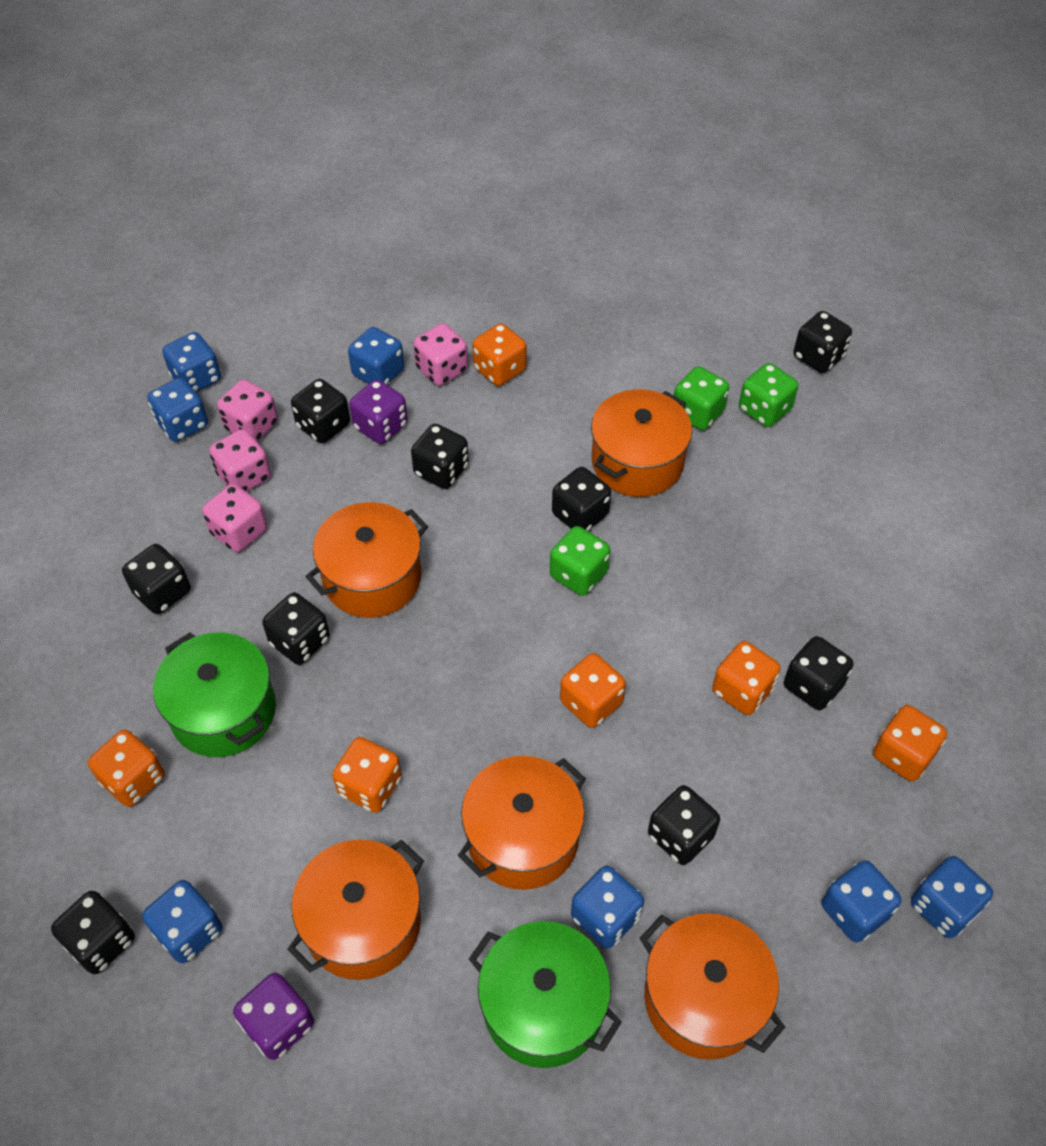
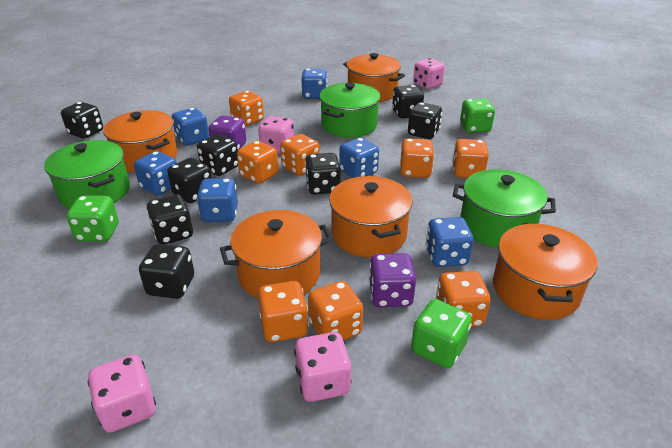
black dice: [51,891,135,974] [122,544,191,614] [262,593,330,665] [291,379,350,443] [411,424,469,489] [552,467,611,531] [648,785,720,865] [784,636,853,710] [794,311,852,373] = 9 -> [61,102,103,139] [139,244,194,299] [146,194,193,245] [167,158,212,203] [197,134,238,176] [305,153,341,195] [392,85,424,118] [408,102,442,139] = 8
blue dice: [142,880,222,963] [147,378,208,442] [162,332,221,392] [348,327,404,385] [571,866,644,949] [821,860,902,942] [911,856,993,938] = 7 -> [134,151,177,196] [172,108,209,146] [197,178,238,222] [302,69,327,99] [339,138,379,178] [426,217,473,267] = 6
green pot: [153,632,276,757] [469,921,622,1068] = 2 -> [44,140,130,209] [319,83,380,138] [453,169,556,248] = 3
orange dice: [88,729,165,807] [332,737,402,813] [472,323,526,386] [560,653,626,728] [712,641,780,715] [873,705,947,781] = 6 -> [229,91,264,126] [237,141,279,184] [258,281,309,342] [280,134,320,176] [308,281,363,340] [400,138,434,178] [436,271,490,327] [452,139,489,178] = 8

